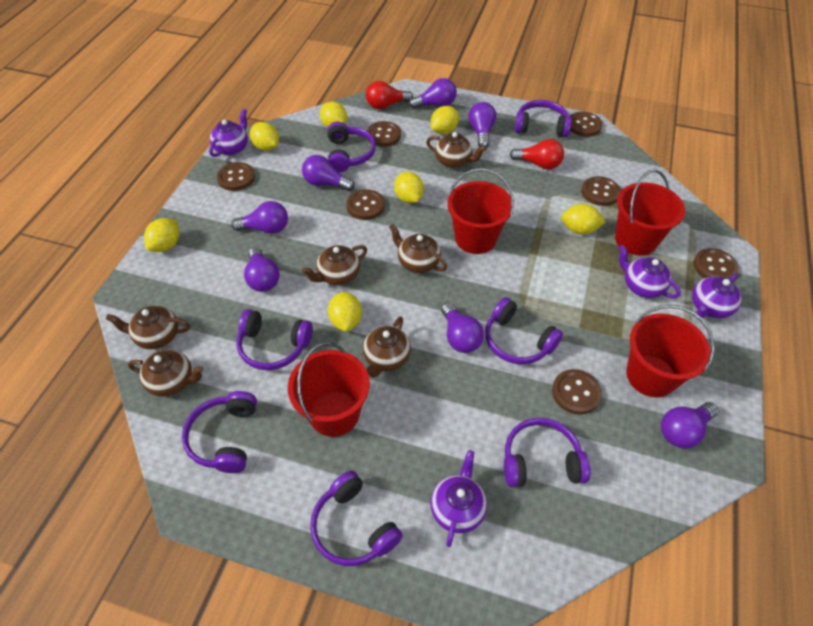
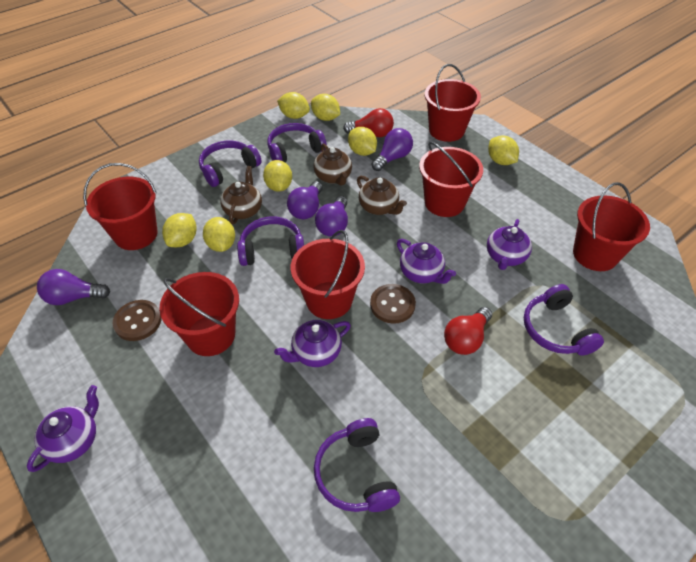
brown button: [217,162,255,191] [346,189,385,220] [366,121,401,147] [552,369,602,415] [570,112,603,137] [581,176,621,206] [693,248,739,279] = 7 -> [112,300,161,341] [370,284,416,324] = 2
brown teapot: [106,305,190,349] [128,349,204,397] [302,245,367,285] [363,316,411,378] [389,224,447,273] [426,132,487,168] = 6 -> [220,166,262,224] [314,144,352,186] [357,176,407,215] = 3
purple headphones: [182,391,257,473] [237,309,313,370] [310,471,403,566] [327,122,376,173] [485,297,563,364] [504,418,591,487] [515,100,572,137] = 7 -> [199,141,261,187] [237,217,304,266] [267,123,327,163] [314,418,400,512] [524,284,604,356] = 5
purple light bulb: [231,201,288,234] [244,247,280,292] [302,155,355,191] [409,78,457,109] [441,302,484,353] [468,102,496,148] [661,402,718,448] = 7 -> [37,269,110,305] [287,181,323,219] [315,196,348,237] [372,128,413,171] = 4
red bucket: [288,342,370,437] [447,168,514,254] [615,170,685,256] [626,305,715,397] = 4 -> [83,163,157,250] [159,272,239,356] [291,230,365,319] [419,142,483,217] [425,64,481,142] [573,182,650,271] = 6

